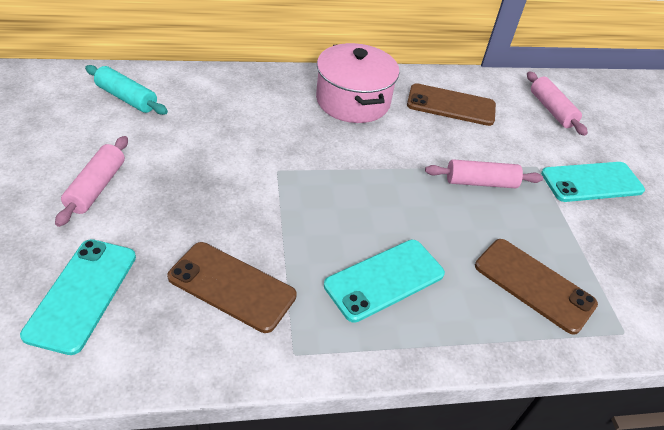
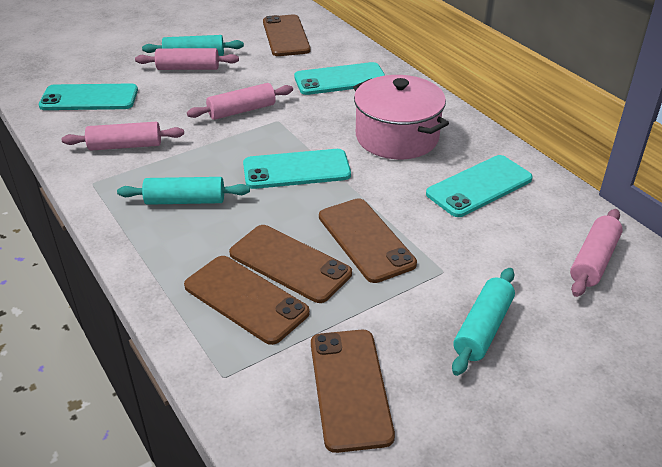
brown phone: [167,242,297,333] [407,83,496,126] [475,239,598,335] = 3 -> [184,256,310,345] [229,225,352,303] [263,15,311,56] [311,330,395,453] [319,198,417,283] = 5
pink rolling pin: [55,136,128,227] [425,159,543,188] [527,71,588,136] = 3 -> [62,122,184,151] [135,48,239,70] [187,83,293,120] [570,209,623,297] = 4
turquoise phone: [20,239,136,355] [324,240,445,323] [541,162,645,202] = 3 -> [39,84,138,110] [243,149,351,189] [294,62,385,95] [426,155,533,217] = 4
turquoise rolling pin: [85,65,168,115] = 1 -> [117,177,250,205] [142,35,244,56] [452,268,515,376] = 3

